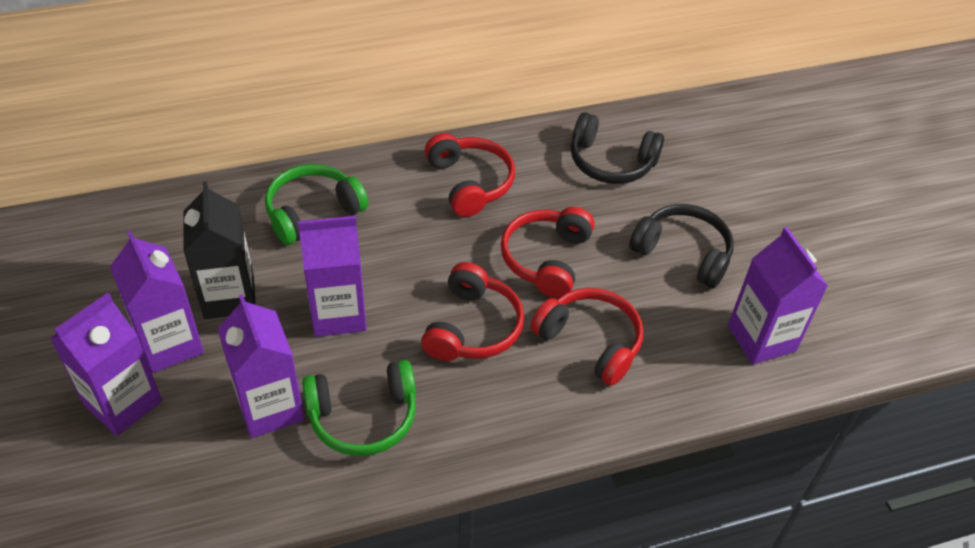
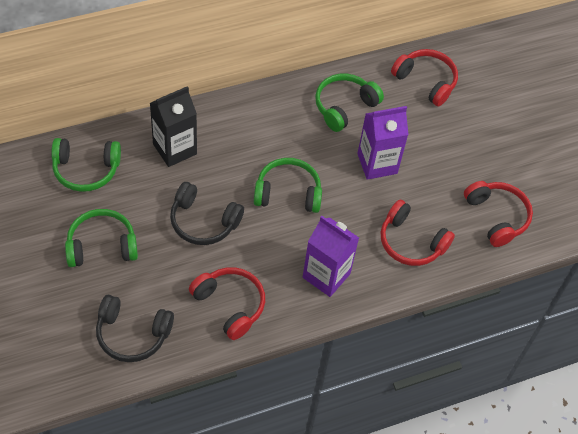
green headphones: [265,164,368,245] [302,360,416,456] = 2 -> [51,138,121,192] [65,209,138,267] [254,158,322,213] [315,73,384,132] = 4
purple carton: [50,293,162,436] [110,230,204,373] [218,294,305,438] [298,216,367,337] [728,227,828,364] = 5 -> [303,216,359,297] [357,106,409,180] = 2

